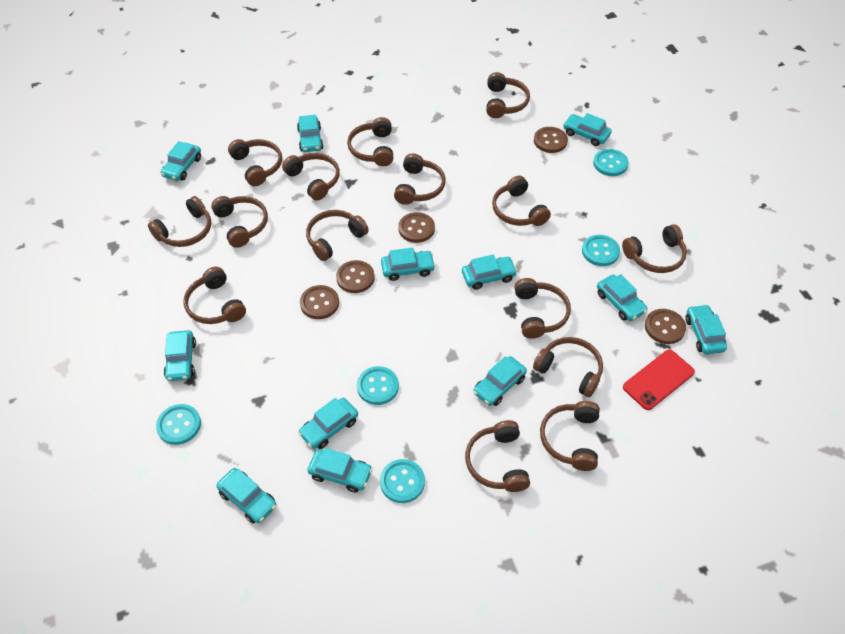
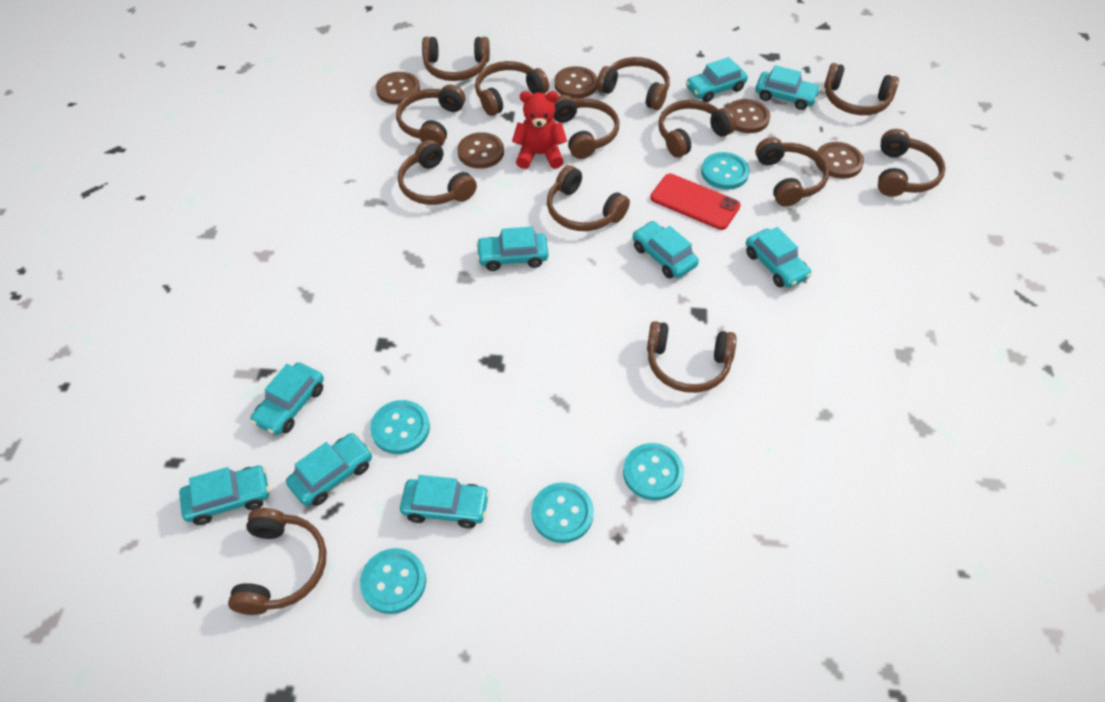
brown headphones: [148,196,211,247] [184,267,246,324] [211,196,268,248] [228,139,282,186] [282,153,340,201] [306,210,369,261] [347,117,394,166] [394,153,446,205] [465,420,530,492] [486,72,530,118] [492,176,551,226] [514,278,571,339] [533,337,603,397] [540,401,600,471] [622,224,687,273] = 15 -> [228,508,326,615] [396,85,465,146] [398,140,477,205] [422,37,490,81] [475,61,549,116] [547,165,630,231] [553,95,619,159] [596,57,670,110] [647,321,737,393] [659,100,736,157] [755,137,829,207] [824,63,899,115] [878,129,946,197] = 13
red teddy bear: none = 0 -> [512,91,567,169] = 1
turquoise car: [161,141,201,181] [164,330,196,381] [216,468,277,523] [297,115,323,152] [298,398,358,449] [307,448,373,493] [381,247,435,281] [462,255,517,290] [473,356,527,406] [563,113,612,146] [597,274,648,321] [685,304,727,354] = 12 -> [179,466,270,525] [251,362,324,435] [286,433,372,506] [400,475,490,528] [476,227,548,271] [633,221,699,279] [686,57,748,102] [746,227,812,288] [755,65,821,110] = 9

